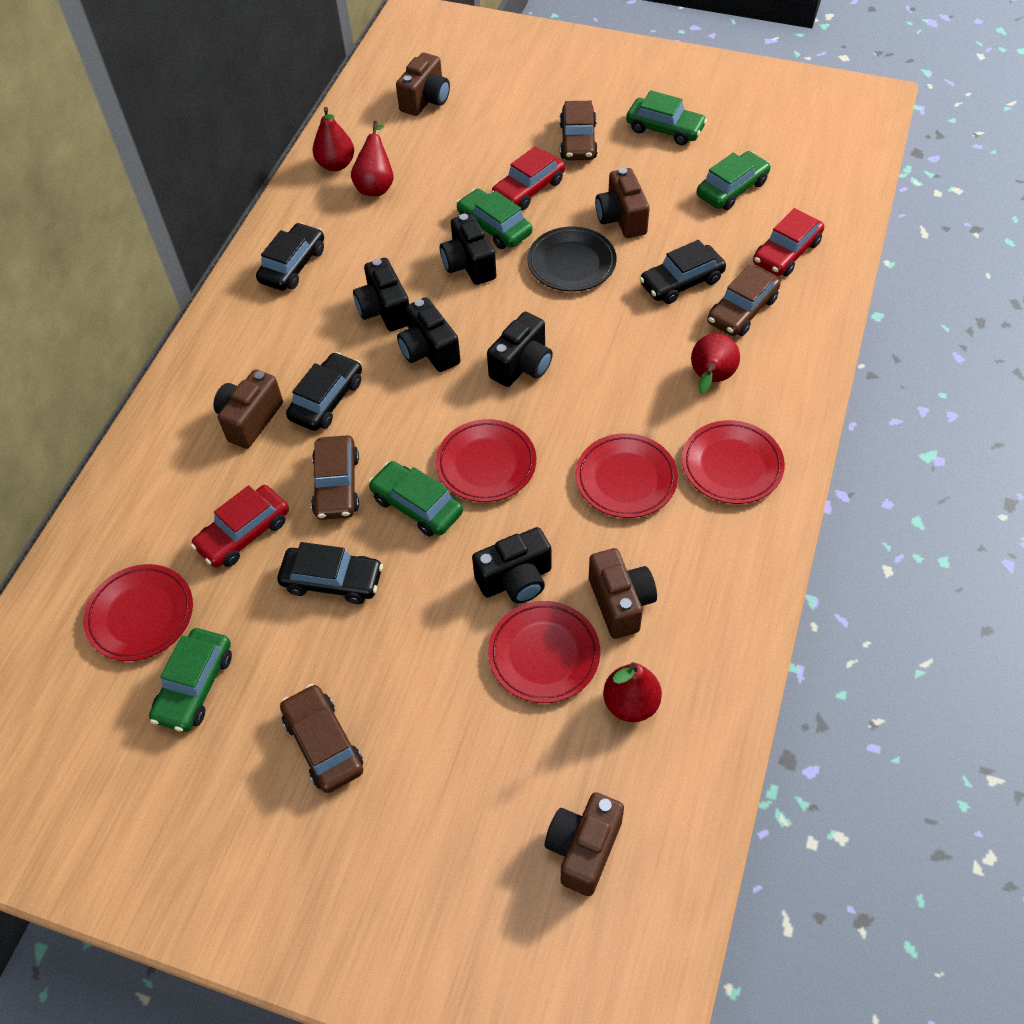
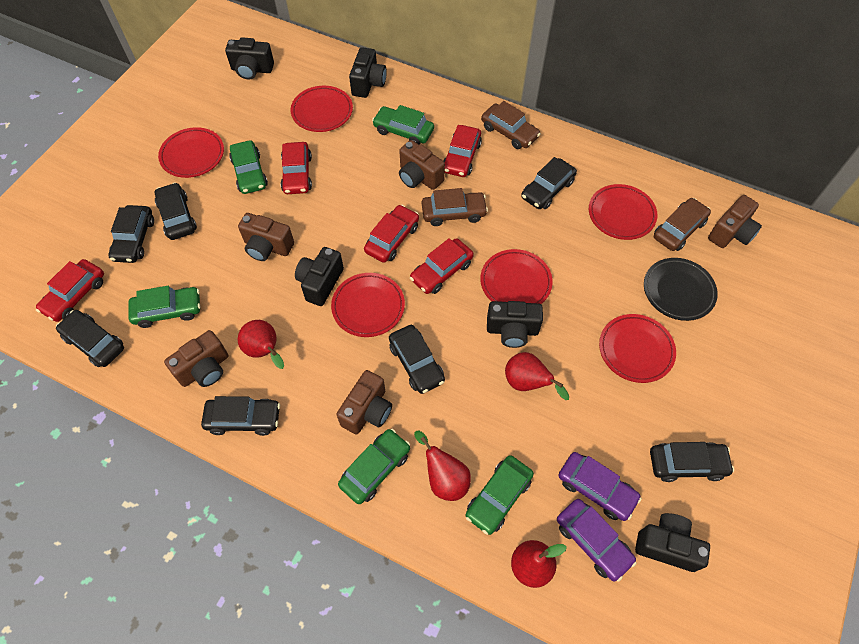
black car: [256,223,324,291] [278,542,383,604] [286,352,362,431] [639,240,726,304] = 4 -> [56,310,124,367] [109,205,154,263] [155,182,197,240] [201,396,280,436] [389,325,445,394] [521,157,577,209] [650,442,734,482] = 7
brown car: [280,684,363,793] [311,435,359,520] [560,101,598,160] [707,265,781,336] = 4 -> [422,188,488,226] [481,101,541,149] [654,198,711,251] = 3
purple car: none = 0 -> [557,499,637,581] [558,452,642,521] = 2
red car: [191,485,289,567] [492,146,565,210] [753,208,824,276] = 3 -> [36,259,104,322] [281,142,312,194] [364,205,419,263] [410,238,474,294] [443,125,482,177] = 5
red plate: [83,564,193,661] [436,419,536,502] [488,601,600,703] [576,433,678,518] [682,420,785,504] = 5 -> [158,127,224,178] [291,86,353,132] [331,273,405,337] [480,249,553,304] [589,184,657,240] [599,314,676,383] = 6

